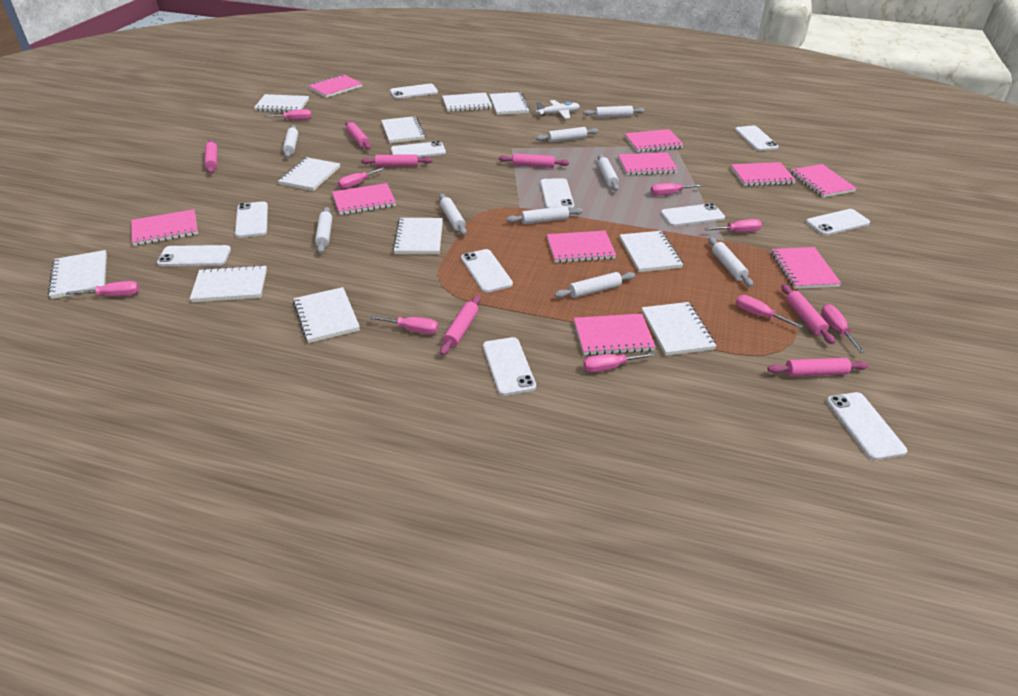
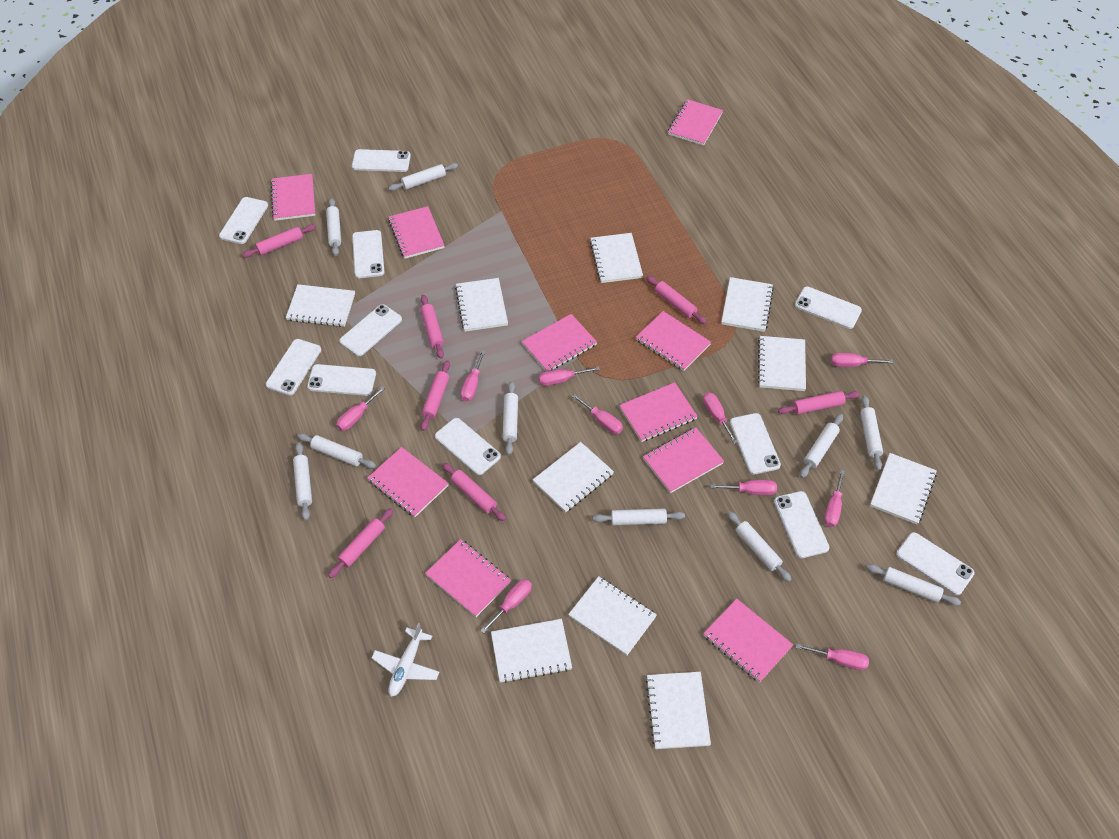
pink screwdriver: [66,281,139,296] [263,109,312,120] [338,167,385,189] [369,315,438,334] [583,352,655,372] [651,183,703,196] [704,219,762,232] [736,295,803,328] [821,304,865,353] = 9 -> [336,387,385,431] [461,350,485,401] [480,579,532,633] [539,366,600,386] [572,394,623,434] [703,392,738,444] [710,480,777,495] [796,644,869,670] [824,470,845,527] [831,353,893,367] = 10
white notebook: [48,250,107,299] [190,265,267,302] [254,94,309,112] [278,157,340,191] [293,287,360,343] [381,116,426,143] [393,218,443,254] [442,93,492,112] [489,92,530,115] [620,231,683,272] [642,302,716,356] = 11 -> [286,284,355,327] [455,278,508,332] [491,619,572,683] [533,442,614,513] [568,576,657,656] [590,233,643,283] [645,672,711,749] [721,277,774,332] [758,336,806,391] [870,453,937,525] = 10
white rolling pin: [283,125,298,158] [315,207,332,253] [439,194,467,235] [506,206,583,224] [536,127,598,142] [554,272,635,298] [583,106,645,118] [598,154,619,191] [708,237,753,287] = 9 -> [293,442,312,520] [297,433,376,468] [326,198,341,256] [388,163,458,191] [502,381,518,455] [593,509,685,525] [727,511,792,582] [800,414,843,478] [860,395,883,471] [866,564,961,606] = 10

